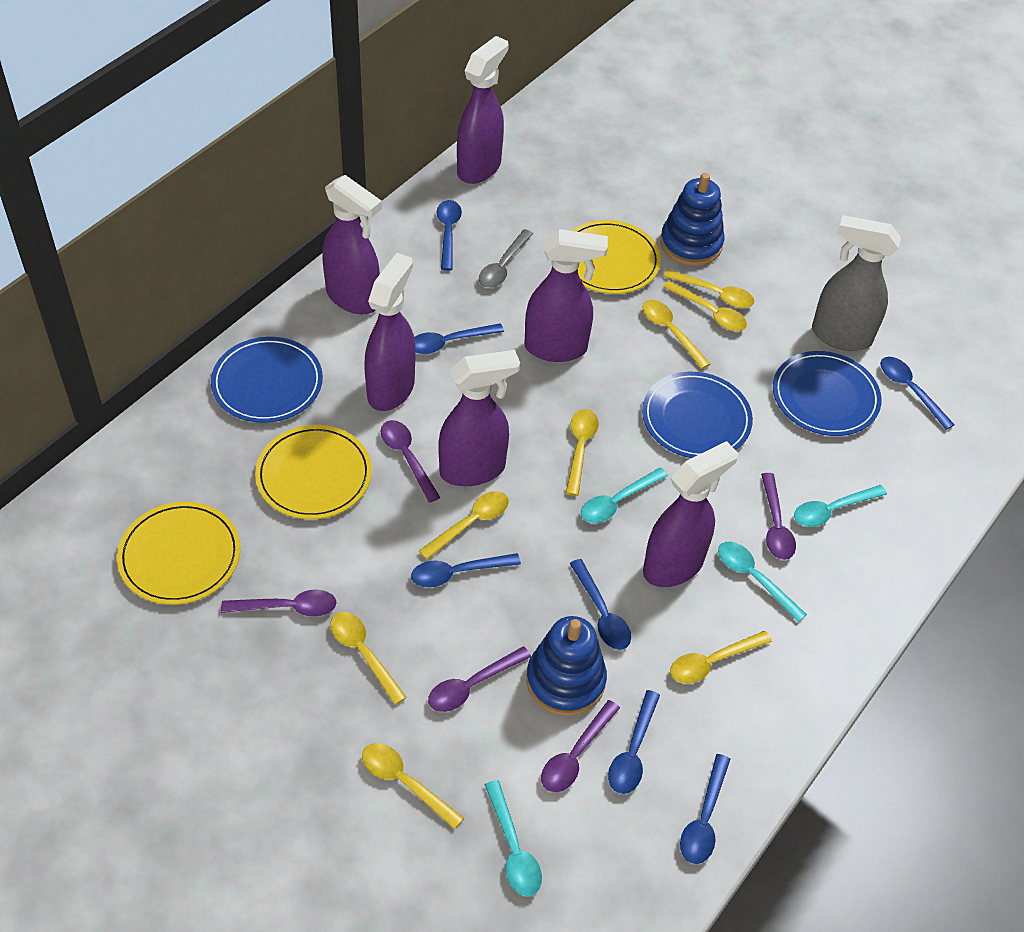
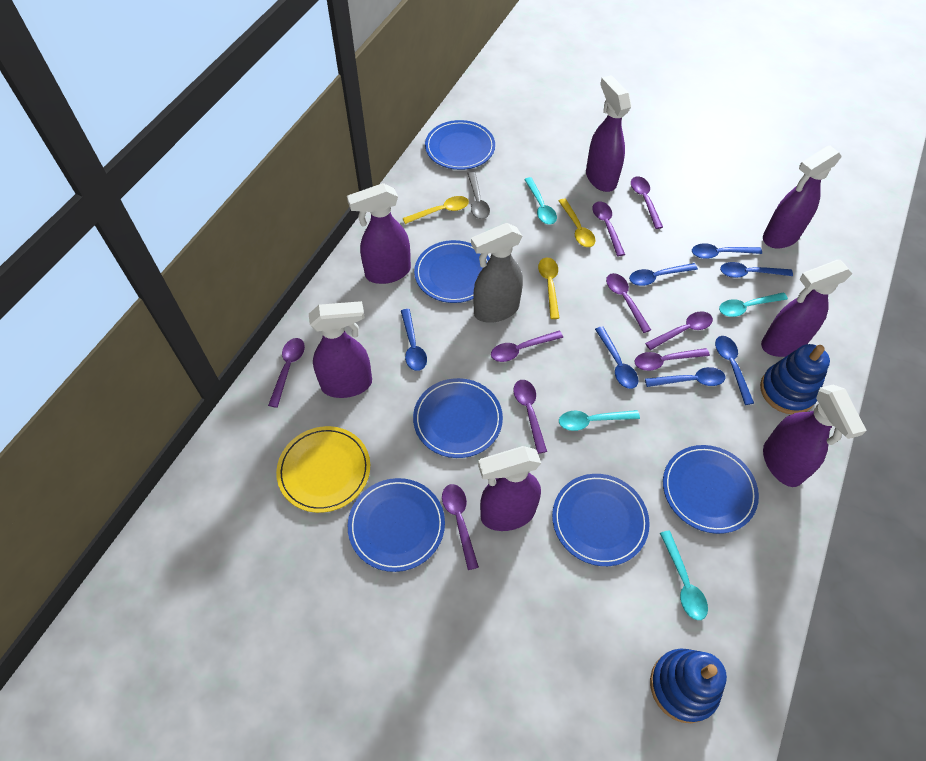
blue plate: [211,337,323,423] [642,372,753,458] [773,351,882,436] = 3 -> [348,478,445,572] [413,378,503,458] [414,240,490,303] [425,120,495,170] [552,474,650,566] [663,445,759,534] = 6
purple spoon: [221,589,337,617] [380,420,441,503] [428,646,531,712] [541,700,620,792] [761,473,796,560] = 5 -> [268,338,305,408] [442,484,479,570] [491,331,563,362] [513,380,547,454] [592,201,625,256] [606,273,651,333] [631,176,663,229] [634,348,710,371] [645,311,713,350] = 9
purple spray bottle: [322,175,382,315] [364,253,415,411] [438,350,520,486] [457,36,509,184] [524,229,608,362] [643,441,738,587] = 6 -> [309,301,372,398] [347,183,411,284] [478,446,541,531] [586,75,632,192] [761,260,852,357] [763,145,842,249] [763,385,867,487] = 7
yellow plate: [117,502,241,605] [255,425,372,519] [572,220,661,294] = 3 -> [276,426,370,513] = 1
yellow spoon: [330,612,407,705] [362,743,464,829] [419,491,509,560] [566,409,599,496] [643,300,710,369] [663,269,754,308] [663,281,747,331] [670,631,772,684] = 8 -> [403,196,469,224] [538,258,560,319] [559,199,595,247] = 3

